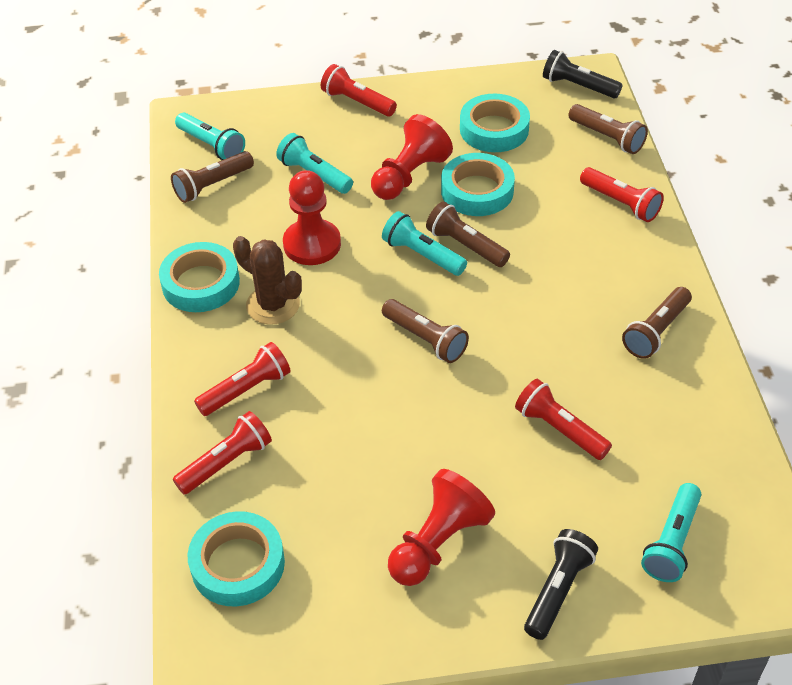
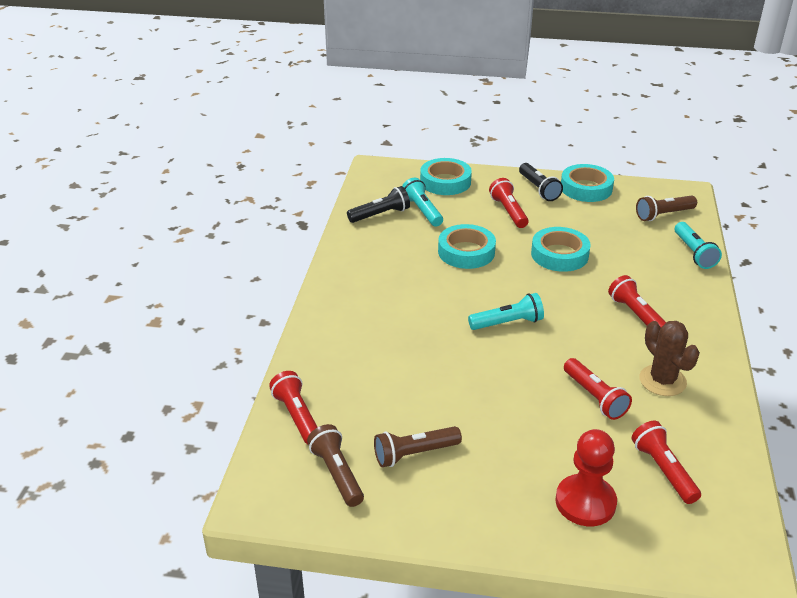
brown flashlight: [171,151,254,203] [382,299,469,363] [426,201,510,267] [568,104,648,154] [622,287,692,359] = 5 -> [307,424,364,507] [374,426,462,467] [636,196,697,221] = 3
red pawn: [283,170,341,265] [371,114,453,200] [388,469,495,586] = 3 -> [555,429,617,526] = 1
turquoise flashlight: [175,113,245,160] [276,133,353,194] [382,211,467,276] [641,483,701,582] = 4 -> [402,178,443,227] [468,293,544,330] [675,222,722,269] = 3

